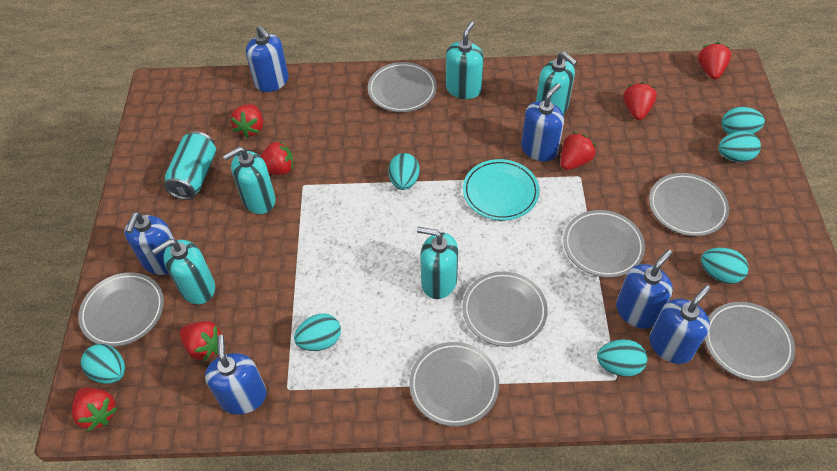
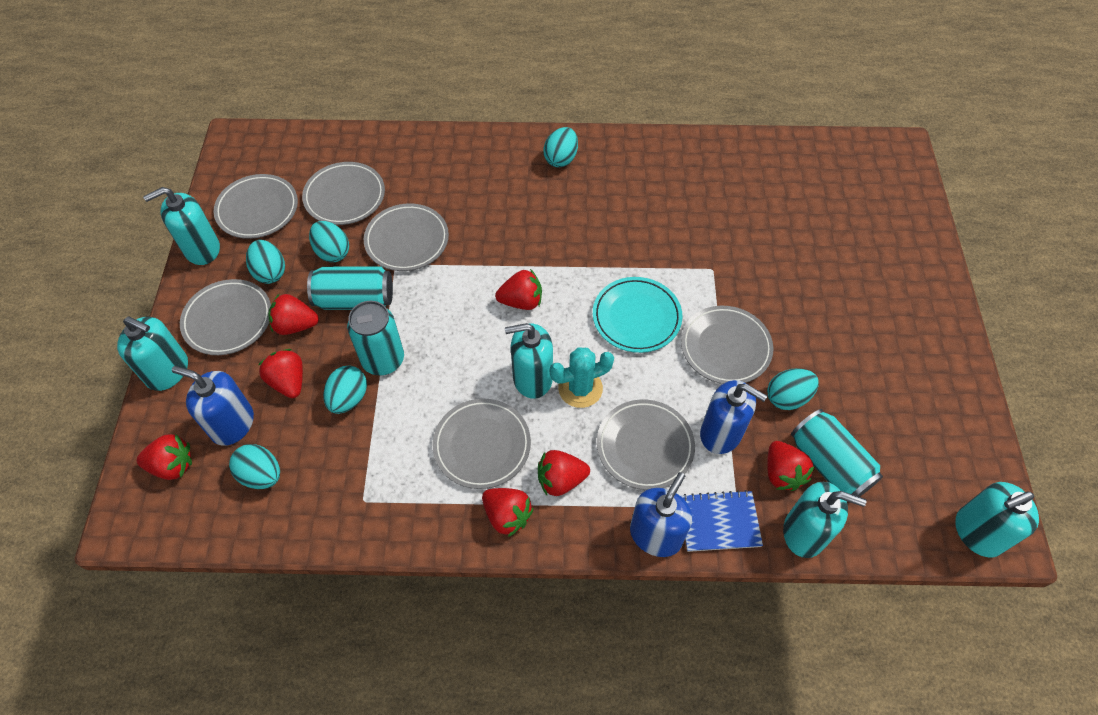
blue notebook: none = 0 -> [681,490,763,552] = 1
blue soap dispenser: [124,212,174,275] [205,335,267,414] [246,25,289,92] [521,83,564,162] [616,249,673,329] [649,285,711,364] = 6 -> [172,366,254,446] [630,472,692,557] [700,380,767,454] = 3
turquoise cactus: none = 0 -> [550,347,614,408] = 1
turquoise can: [164,131,216,200] = 1 -> [307,267,393,310] [347,301,404,375] [791,409,883,497] = 3
turquoise egg: [81,344,125,384] [294,313,341,351] [388,153,420,190] [597,339,647,377] [701,248,748,284] [718,131,761,162] [722,107,765,134] = 7 -> [229,444,280,489] [246,240,285,284] [309,221,349,262] [323,366,367,414] [543,127,578,167] [767,368,819,410] = 6

